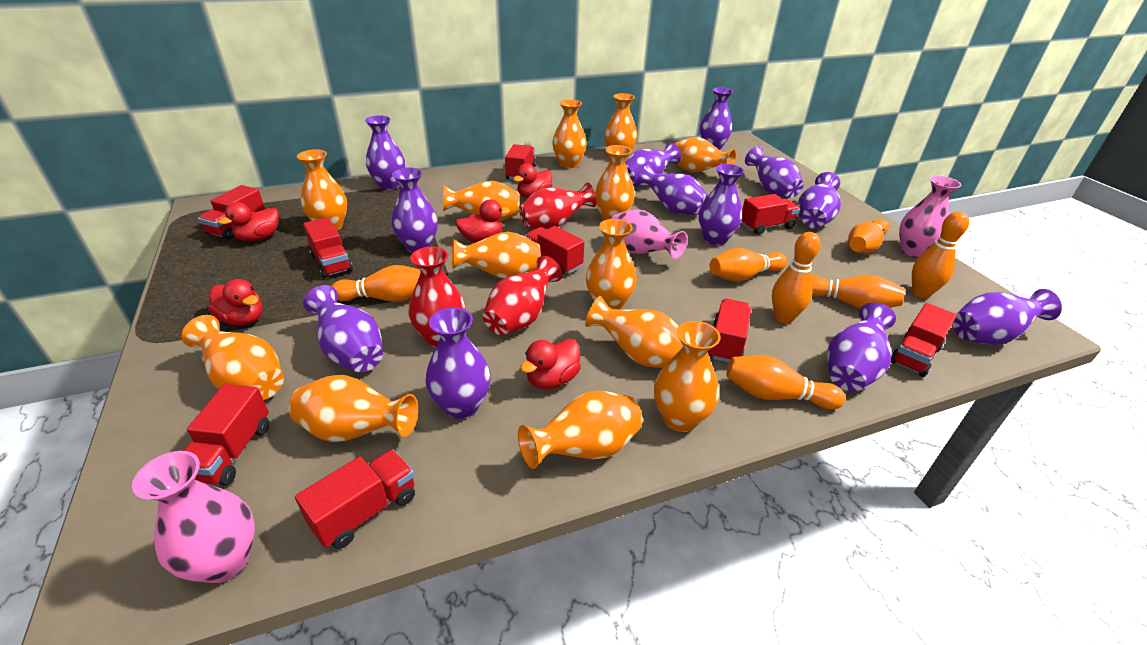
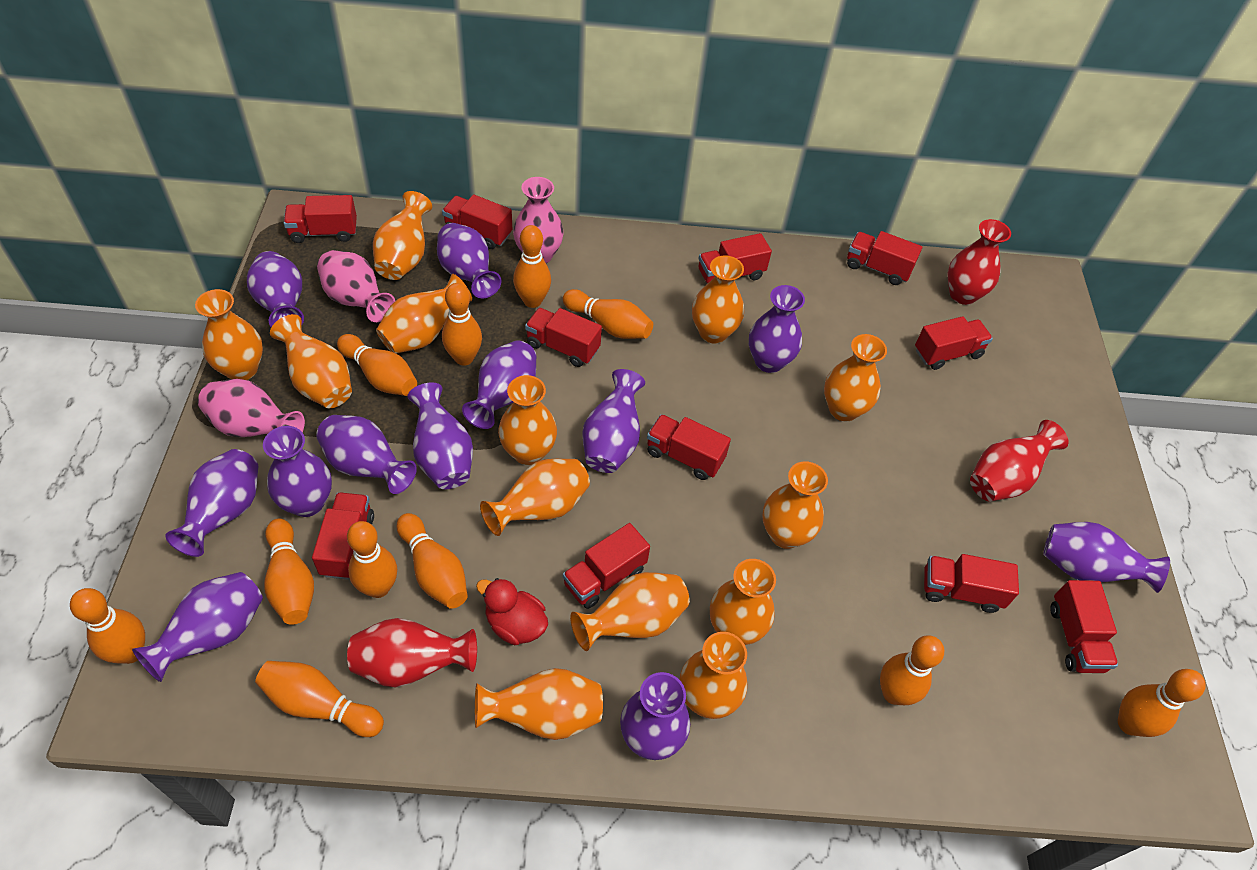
orange bowling pin: [331,265,421,302] [710,248,787,282] [726,355,846,410] [772,232,821,323] [812,275,905,309] [848,219,889,254] [912,211,969,298] = 7 -> [70,588,145,664] [255,661,384,737] [264,519,314,625] [337,334,417,396] [347,521,397,598] [397,513,468,609] [442,283,482,366] [513,225,551,308] [563,289,653,339] [880,635,944,705] [1118,669,1206,737] = 11
red duck: [208,279,263,326] [218,202,279,242] [455,199,510,242] [513,163,552,198] [520,339,581,389] = 5 -> [476,578,548,645] = 1
red truck: [183,384,269,486] [198,185,265,240] [295,449,415,549] [303,217,353,278] [505,144,536,179] [524,226,584,275] [708,298,751,363] [742,194,800,235] [891,303,957,377] = 9 -> [284,195,357,243] [312,492,374,580] [442,194,512,249] [525,308,602,367] [563,523,650,609] [647,414,731,480] [698,233,772,283] [847,231,922,285] [915,316,993,370] [924,554,1019,613] [1050,580,1118,673] = 11

